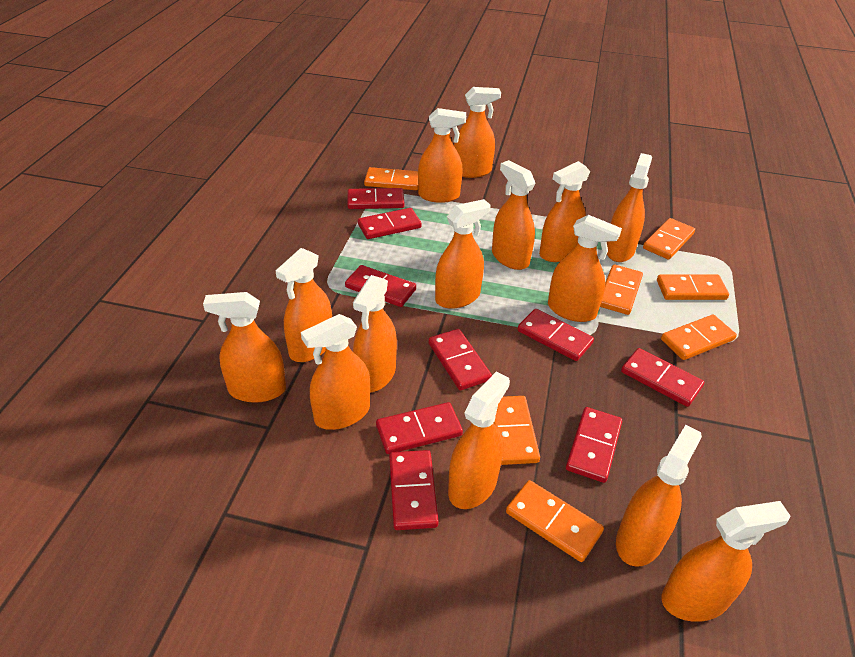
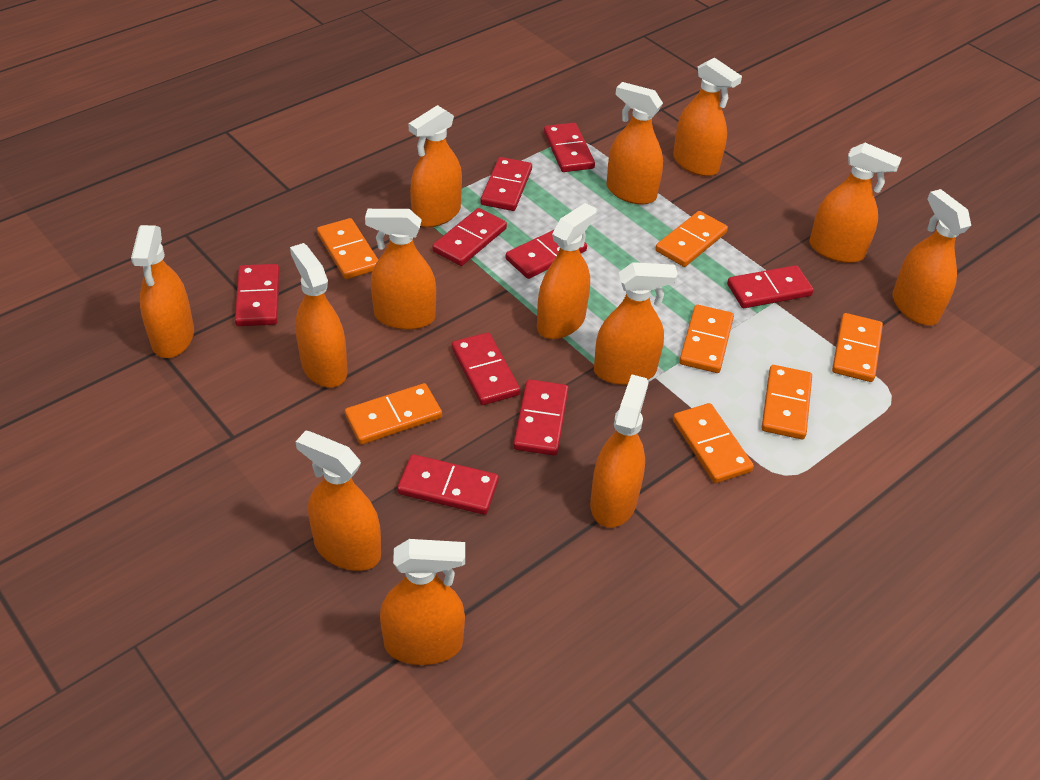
orange spray bottle: [203,292,286,403] [276,248,332,362] [301,314,370,430] [353,275,397,392] [418,108,466,203] [435,199,490,309] [448,371,510,509] [454,87,501,178] [492,160,535,270] [539,161,590,262] [548,215,622,322] [607,153,652,262] [616,425,702,567] [661,501,790,622] = 14 -> [131,225,194,358] [290,243,348,387] [296,431,381,571] [365,209,436,330] [380,539,465,665] [409,105,462,227] [537,203,597,339] [590,374,649,528] [594,262,678,385] [607,82,663,205] [673,58,742,176] [809,143,902,263] [892,189,971,326] = 13

